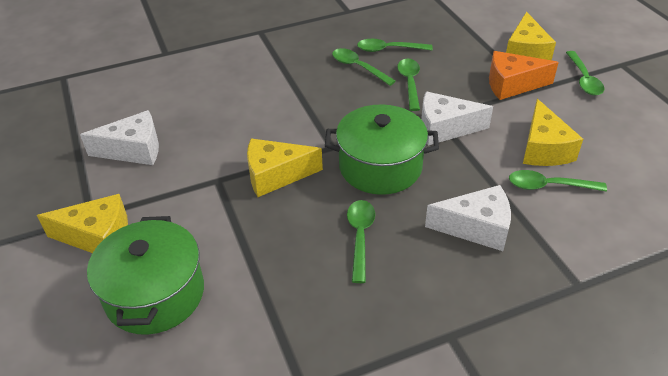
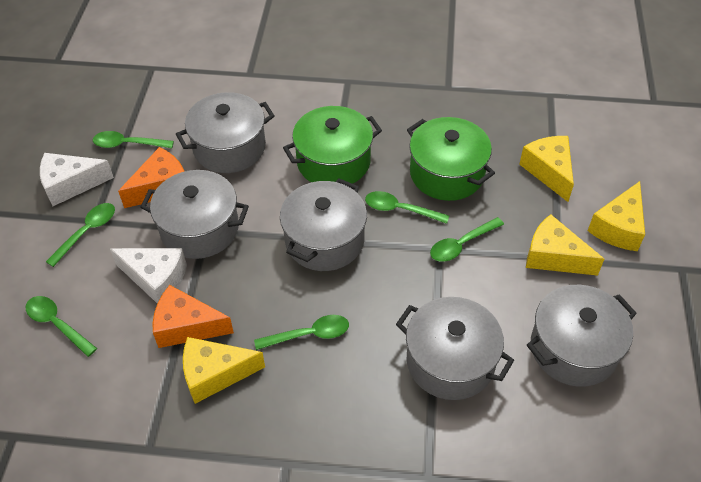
grey pot: none = 0 -> [140,170,249,259] [176,92,275,173] [280,178,367,271] [396,297,514,400] [527,285,637,387] = 5
orange cheese: [489,51,559,100] = 1 -> [118,147,185,208] [153,285,234,348] = 2
white cheese: [80,110,159,165] [421,91,493,145] [425,185,511,251] = 3 -> [40,153,114,206] [110,248,187,303] = 2

